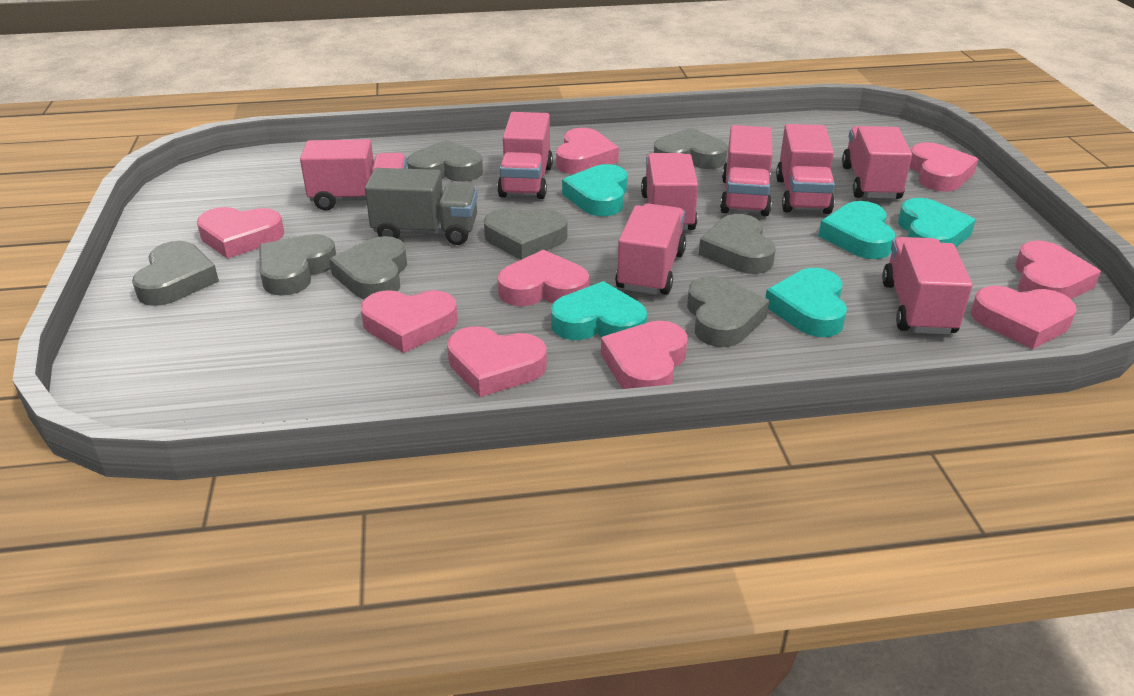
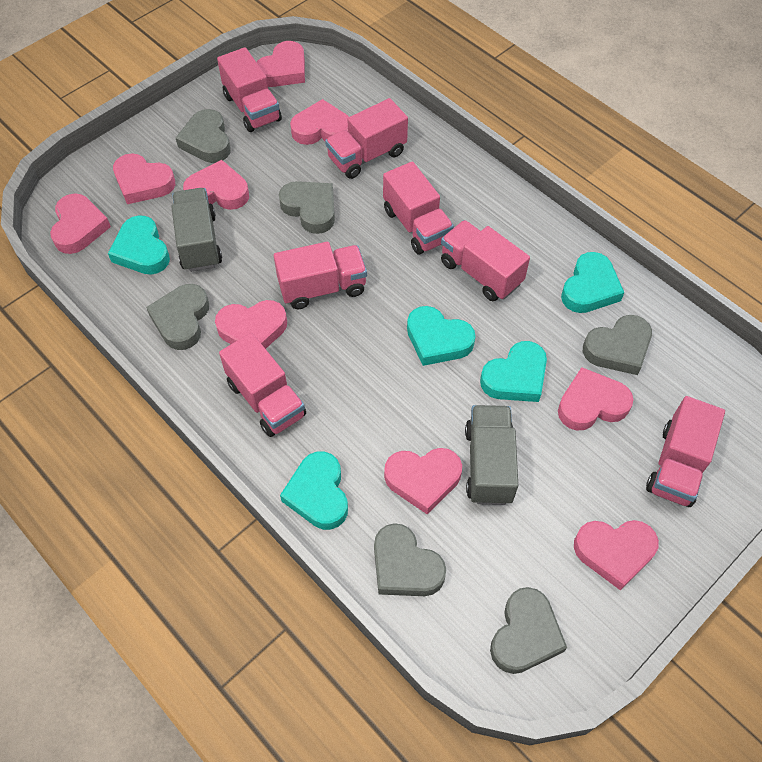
grey heart: [132,241,219,306] [259,234,336,296] [329,236,407,299] [407,140,483,182] [484,209,567,260] [654,128,728,169] [687,276,769,347] [699,214,776,274] = 8 -> [146,284,209,350] [176,109,231,163] [279,181,335,234] [374,523,446,596] [490,587,567,674] [583,315,652,375] = 6
grey truck: [365,168,478,245] = 1 -> [171,188,222,272] [465,405,518,505] = 2
pink truck: [300,139,407,211] [497,112,553,199] [615,204,686,295] [641,153,698,230] [720,125,773,216] [776,124,835,214] [842,126,912,199] [882,237,973,335] = 8 -> [217,47,282,132] [219,333,306,437] [274,242,367,309] [325,98,408,179] [383,162,454,255] [441,220,530,301] [646,396,725,507] = 7

